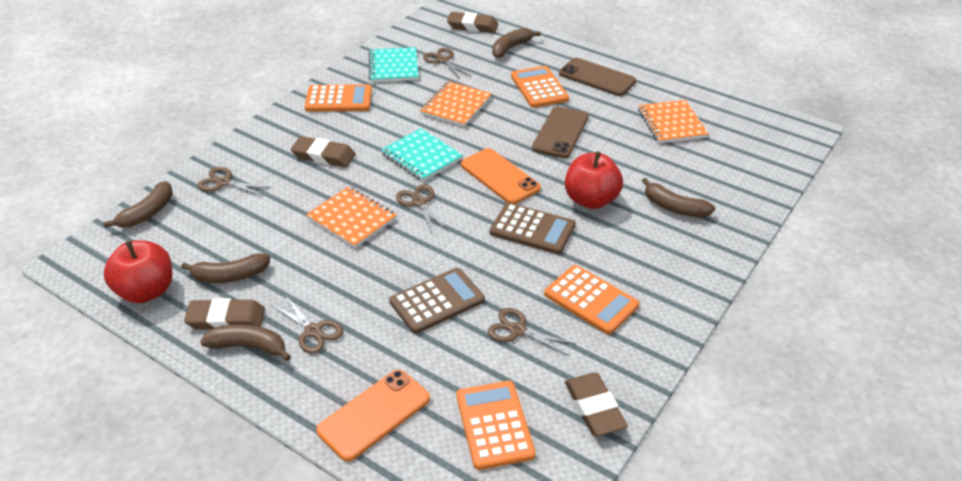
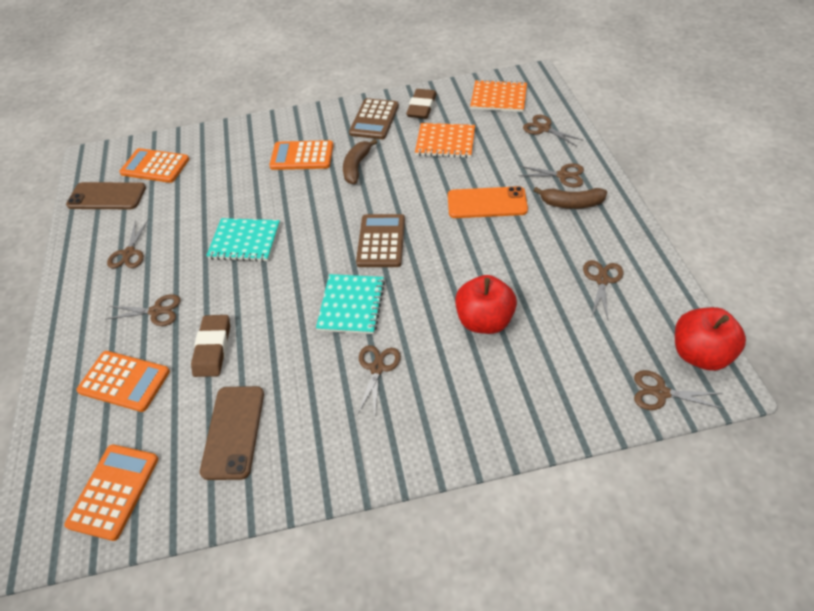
brown banana: [103,181,173,228] [181,253,270,283] [200,324,291,361] [492,28,541,58] [642,178,715,218] = 5 -> [343,139,377,184] [533,187,607,209] = 2
brown eraser: [184,298,265,330] [291,136,356,167] [447,12,498,33] [565,373,628,436] = 4 -> [191,315,230,377] [406,89,437,119] = 2
brown scissors: [197,167,271,196] [271,295,343,354] [396,185,447,233] [423,48,470,79] [488,308,576,356] = 5 -> [107,219,149,268] [107,294,181,326] [357,345,401,415] [518,163,584,187] [523,115,584,146] [583,260,623,319] [634,370,724,410] = 7
orange notebook: [306,187,397,248] [420,81,492,127] [638,100,708,143] = 3 -> [415,123,475,158] [470,80,527,112] = 2
orange phone: [316,369,430,462] [461,148,541,204] = 2 -> [448,186,528,218] = 1

